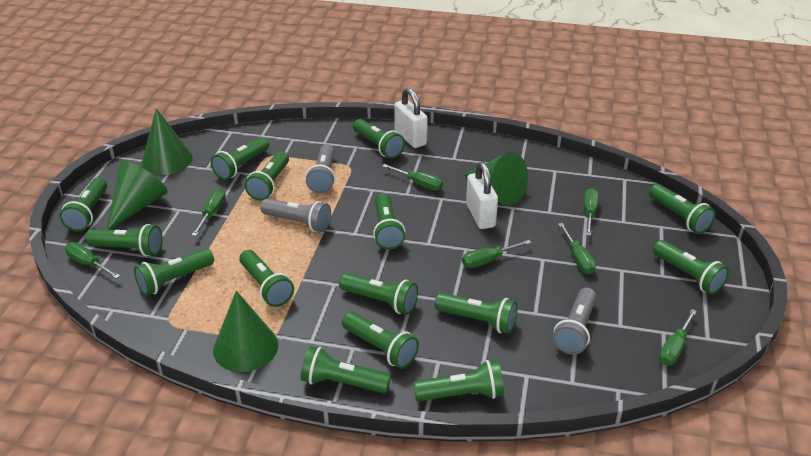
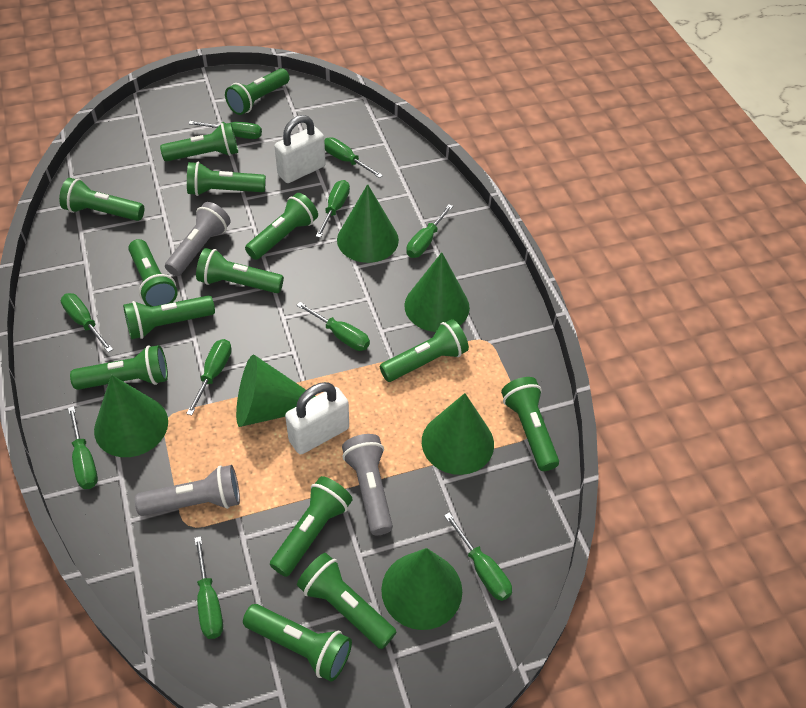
green cone: [107,161,167,230] [142,108,193,175] [213,291,278,372] [464,152,528,206] = 4 -> [94,375,168,457] [236,355,316,427] [337,184,399,263] [381,548,462,630] [404,252,470,332] [422,393,494,475] = 6
green flashlight: [60,178,107,232] [85,224,163,256] [134,248,214,296] [211,137,269,180] [239,250,294,307] [244,151,289,201] [301,346,391,393] [339,273,418,315] [342,312,419,369] [353,119,405,159] [373,194,405,250] [413,360,504,401] [434,293,517,334] [649,184,716,234] [653,240,729,295] = 15 -> [59,178,144,221] [70,345,168,390] [123,296,215,339] [128,239,178,307] [160,123,238,161] [187,162,266,196] [196,248,284,293] [225,68,290,115] [243,604,352,682] [245,193,318,260] [270,476,353,577] [297,553,396,649] [380,319,469,382] [501,377,559,471] = 14
green screwdriver: [65,242,120,279] [192,188,226,236] [382,164,443,191] [462,240,531,268] [558,223,596,274] [584,188,599,236] [659,309,697,366] = 7 -> [61,293,113,353] [68,406,98,489] [186,339,232,415] [188,121,262,139] [194,536,223,639] [296,302,370,351] [316,180,350,238] [324,137,383,178] [406,204,453,258] [444,512,512,601] = 10

